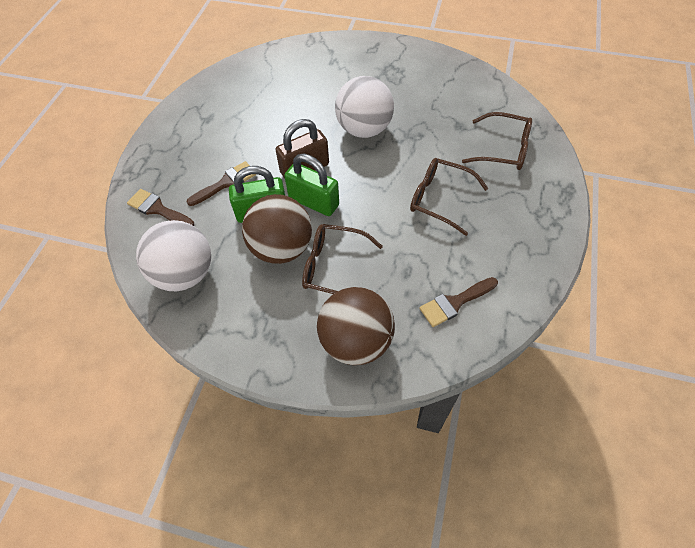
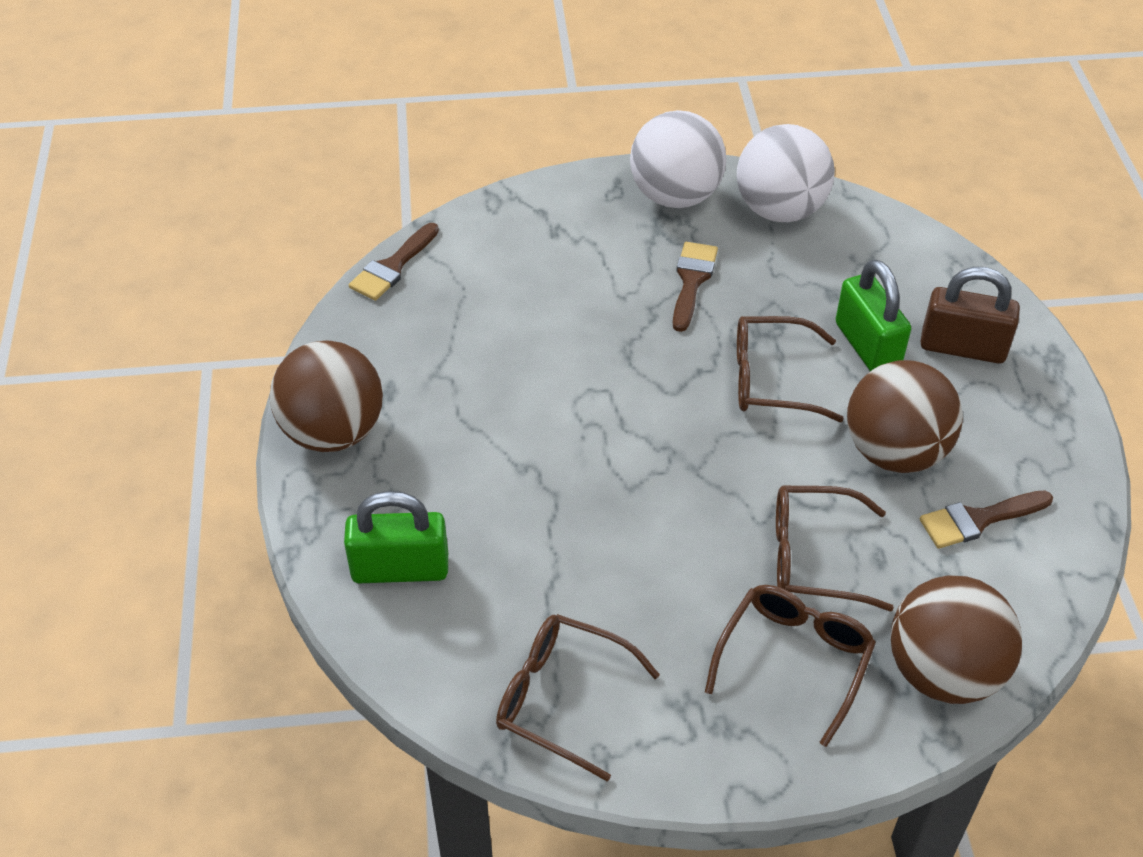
brown ball: [242,194,312,264] [317,287,395,365] = 2 -> [270,340,383,452] [847,360,963,473] [890,575,1022,704] = 3
brown glasses: [302,224,383,294] [410,158,489,236] [462,112,532,170] = 3 -> [496,614,660,781] [705,585,876,747] [737,316,844,422] [776,485,894,611] = 4

